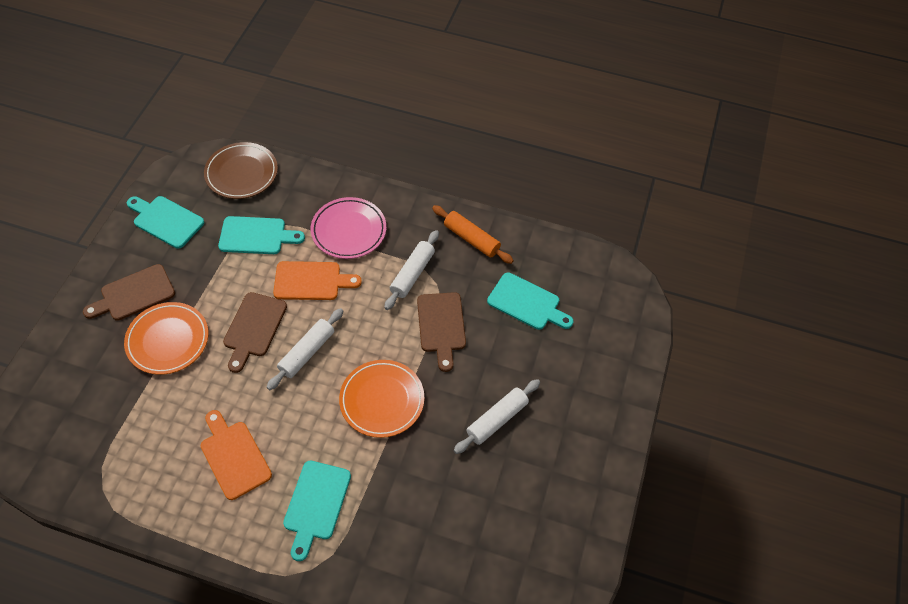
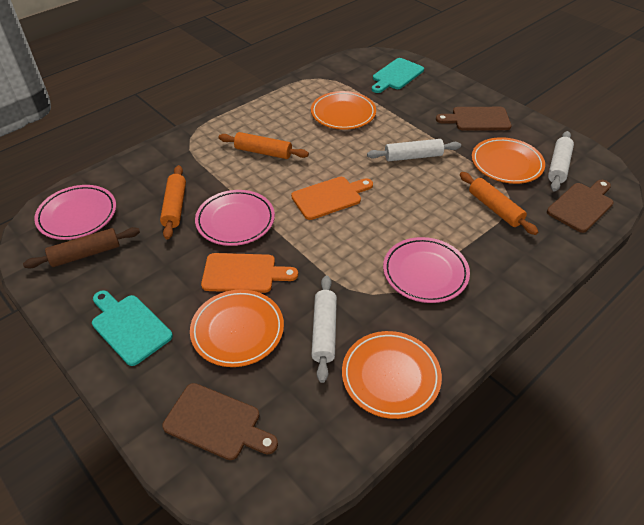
brown plate: [204,142,278,199] = 1 -> none = 0
brown rolling pin: none = 0 -> [23,227,140,268] = 1
orange plate: [124,302,209,375] [339,360,424,438] = 2 -> [190,290,284,367] [311,91,376,130] [342,331,442,419] [472,137,545,184] = 4
orange rolling pin: [432,205,514,264] = 1 -> [160,165,186,240] [219,132,309,159] [460,172,538,235] = 3
pink plate: [311,197,386,259] = 1 -> [34,185,116,240] [195,190,275,246] [383,237,470,303] = 3
turquoise cutting board: [127,196,204,249] [218,216,305,254] [283,461,351,561] [487,272,574,330] = 4 -> [92,290,173,366] [372,58,424,93] = 2

